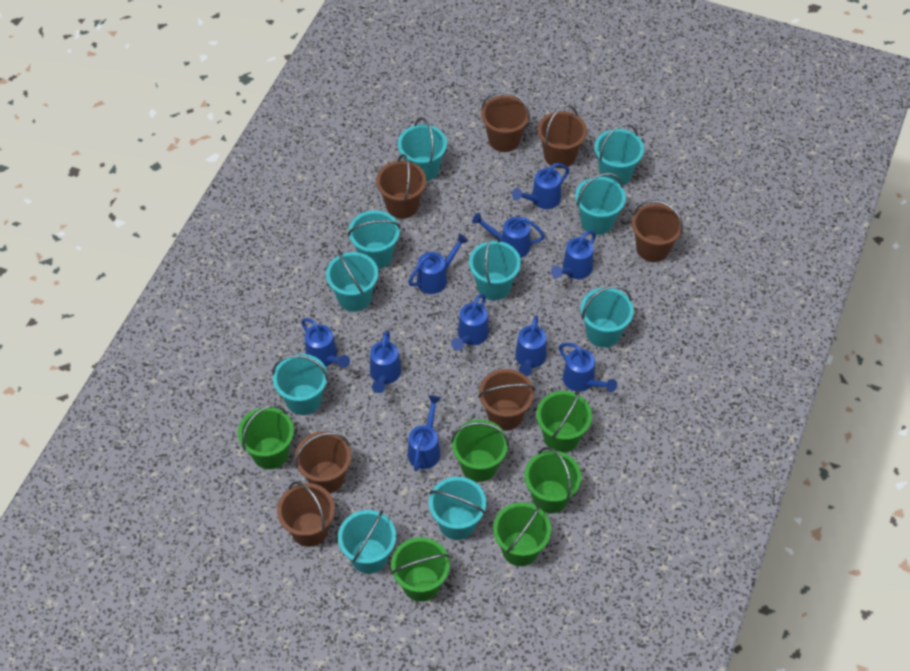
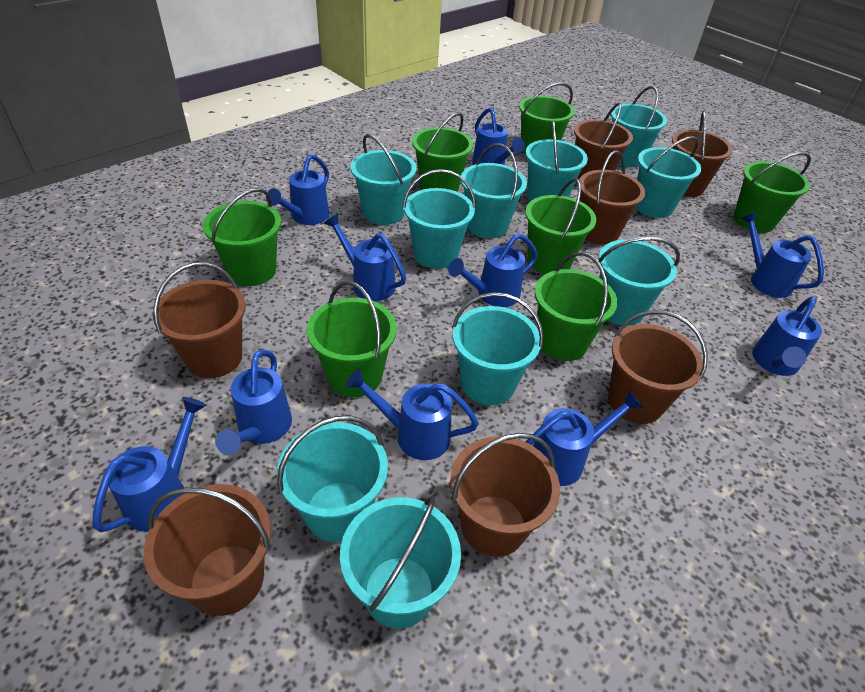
green bucket: [238,405,294,469] [391,537,450,602] [451,419,509,482] [493,502,551,566] [524,447,581,513] [536,390,592,453] = 6 -> [203,188,281,286] [307,281,397,397] [412,112,473,192] [519,82,575,155] [525,178,596,274] [535,252,617,361] [734,152,811,233] = 7

